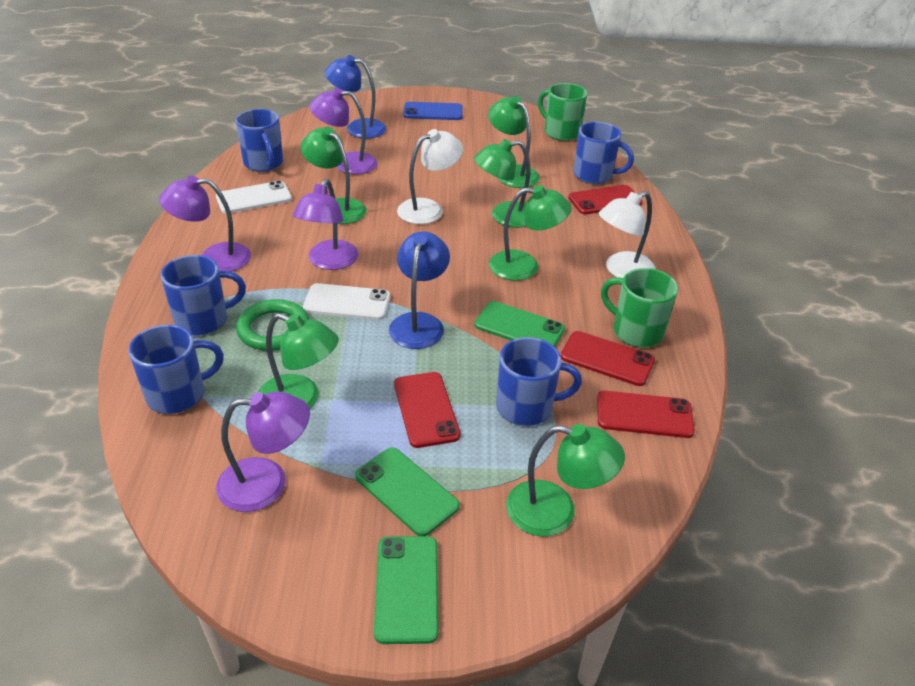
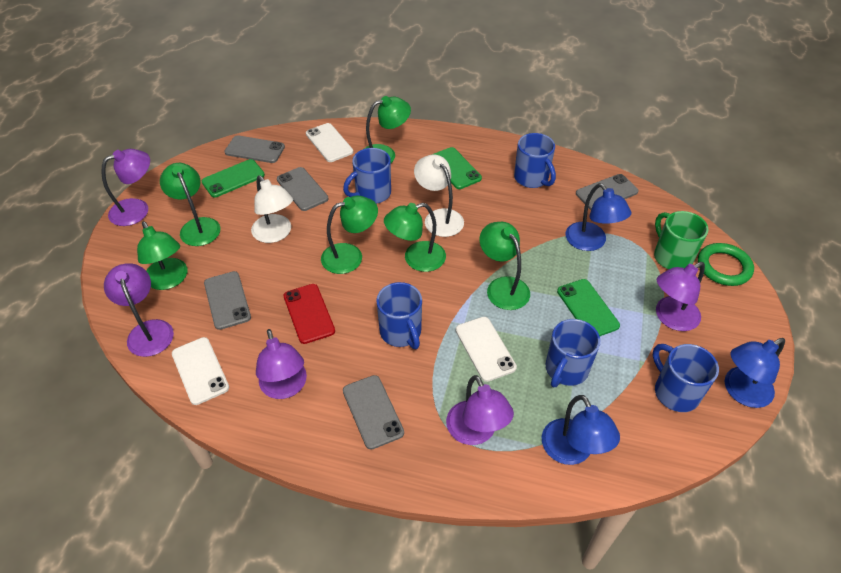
blue lamp: [325,55,386,138] [389,231,450,349] = 2 -> [542,395,620,465] [566,183,631,251] [725,338,785,408] = 3
blue phone: [403,102,463,120] = 1 -> none = 0
green mug: [538,83,588,141] [601,268,678,348] = 2 -> [654,211,709,269] = 1
grey phone: none = 0 -> [204,271,251,330] [224,135,285,163] [277,167,329,211] [343,375,404,450] [576,174,639,210] = 5
purple lamp: [159,176,251,272] [216,391,310,512] [293,179,359,270] [309,88,377,174] = 4 -> [101,149,150,226] [104,263,174,357] [256,329,307,399] [446,375,514,445] [656,262,705,331] = 5
red phone: [394,372,461,448] [561,331,655,386] [568,185,642,214] [597,391,695,438] = 4 -> [284,284,335,344] = 1
white phone: [216,180,292,214] [303,283,390,320] = 2 -> [172,337,229,405] [306,123,353,162] [456,317,517,382] = 3

